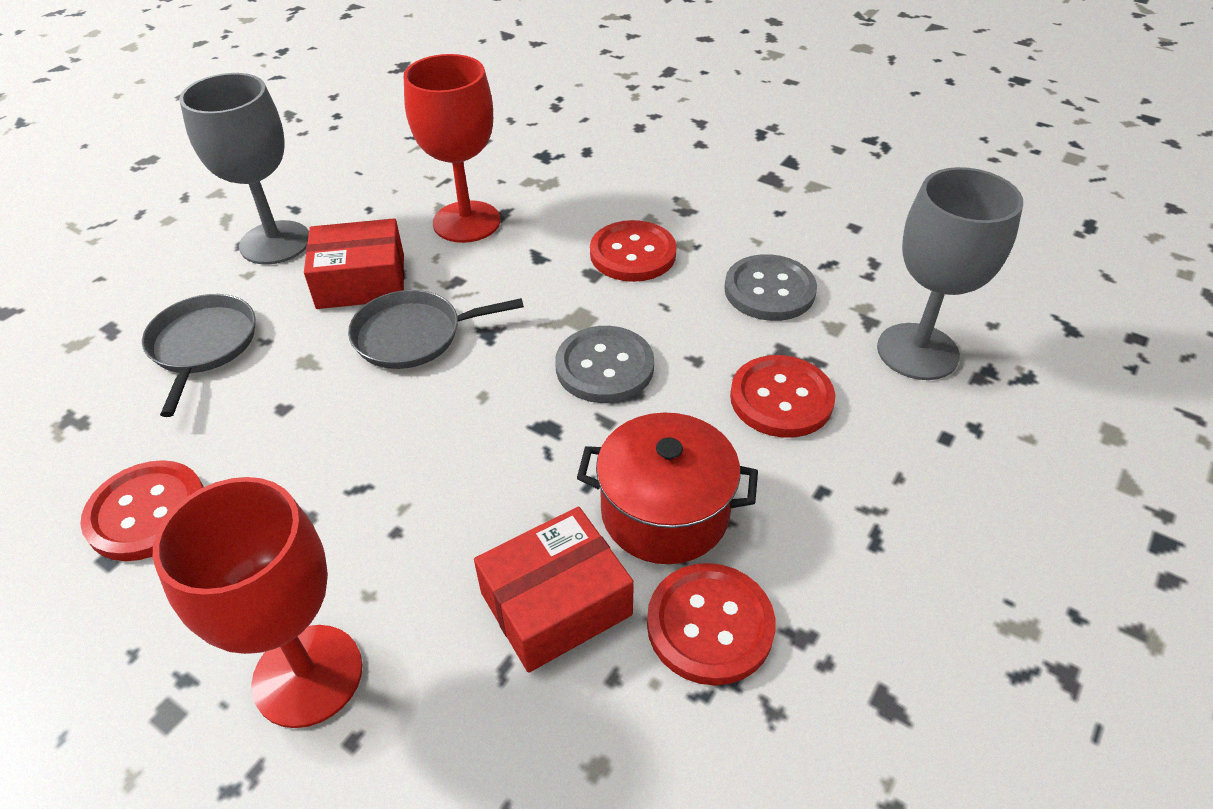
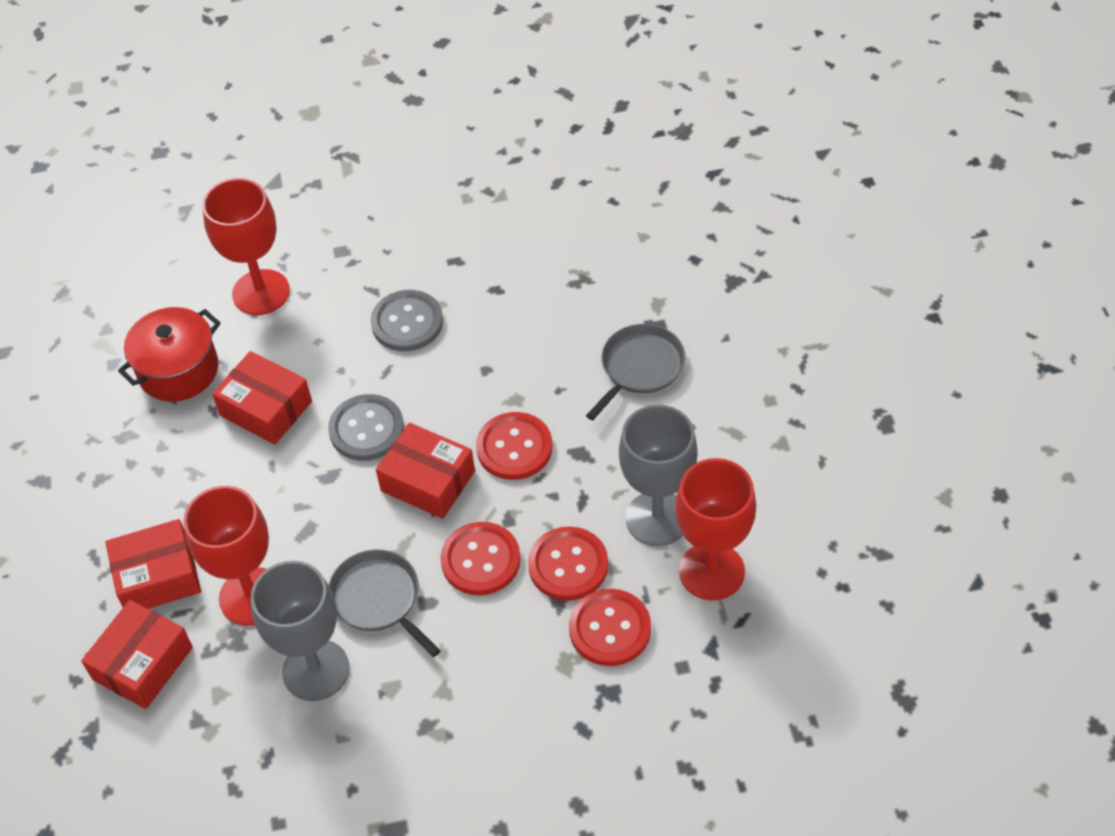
red box: [304,218,404,309] [474,507,634,673] = 2 -> [81,600,193,709] [105,519,201,609] [212,351,312,445] [376,423,475,519] = 4
red goblet: [153,477,362,728] [404,54,500,243] = 2 -> [183,486,269,626] [202,178,290,315] [675,458,756,601] = 3

